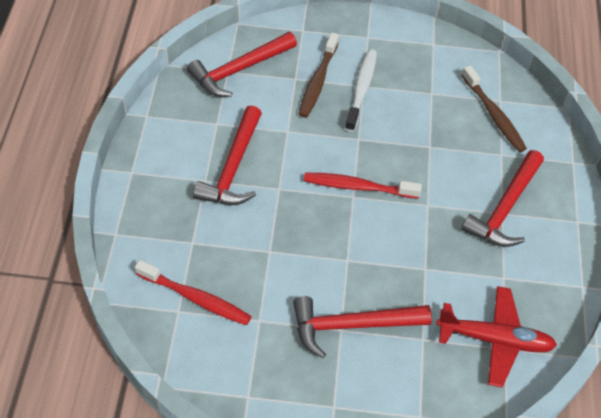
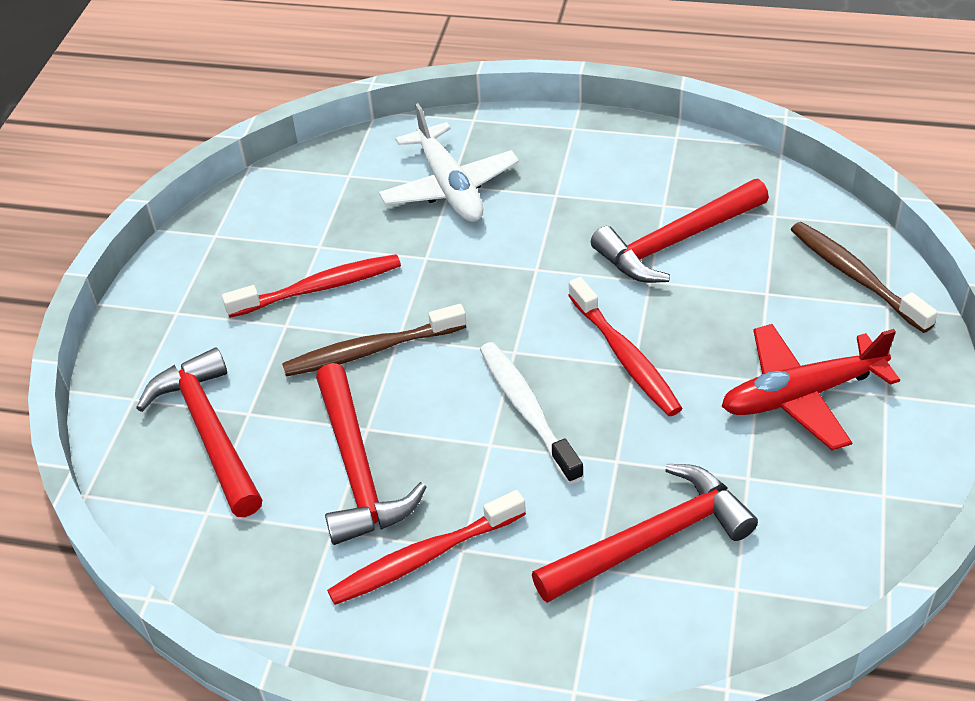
red toothbrush: [135,260,252,325] [304,173,422,199] = 2 -> [222,254,401,318] [327,490,526,605] [568,277,683,416] = 3
white plane: none = 0 -> [379,103,519,222] = 1

